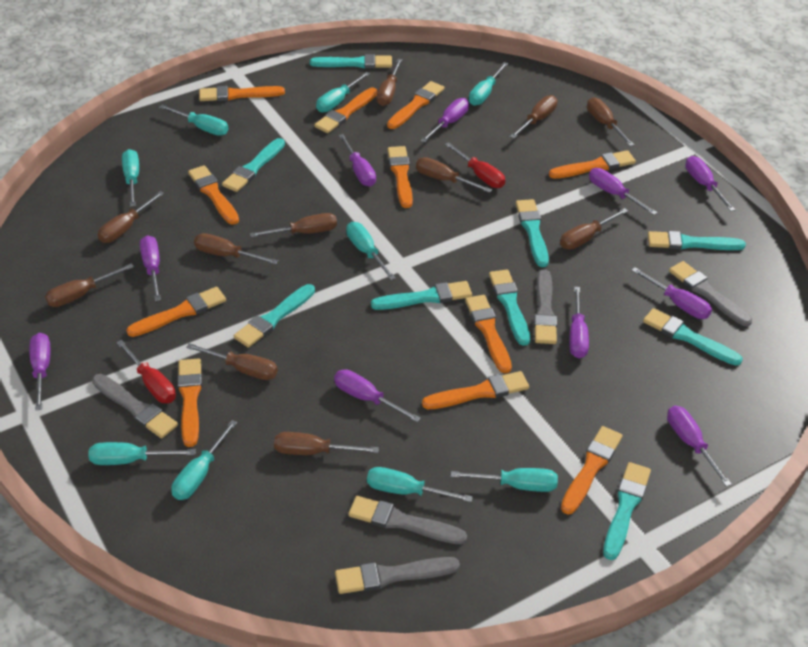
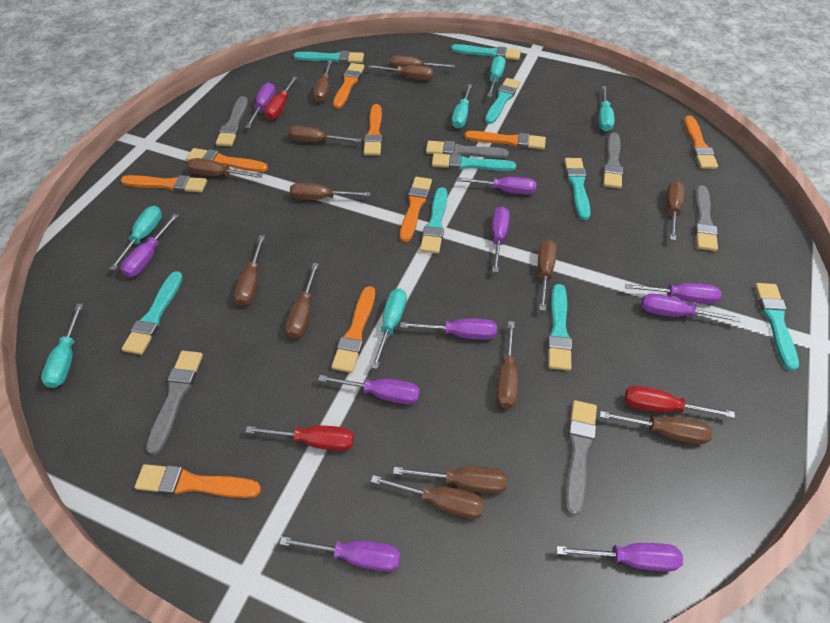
brown screwdriver: [45,263,134,307] [98,191,164,243] [186,343,278,380] [194,233,278,265] [250,213,337,237] [274,432,379,455] [377,59,402,106] [416,157,492,193] [510,95,557,139] [560,208,628,250] [587,97,634,146] = 11 -> [187,158,263,178] [234,235,265,306] [285,263,319,339] [288,126,362,142] [290,183,371,200] [313,60,332,102] [368,65,434,80] [371,475,484,519] [390,55,455,69] [393,466,507,494] [496,321,518,409] [538,239,557,311] [600,411,713,444] [666,181,685,241] = 14
grey brush: [92,374,178,438] [335,557,460,594] [348,496,467,544] [534,270,557,344] [669,261,752,326] = 5 -> [146,351,203,455] [216,96,248,146] [426,141,509,158] [565,400,597,516] [603,133,623,189] [695,186,718,251] = 6
orange brush: [126,287,226,337] [178,358,202,447] [188,165,239,225] [199,86,285,101] [314,88,378,133] [387,81,444,129] [388,146,413,208] [422,371,529,409] [465,295,512,373] [549,150,636,179] [561,426,623,515] = 11 -> [121,175,207,193] [134,464,261,498] [186,148,268,172] [331,286,375,373] [333,63,365,109] [364,104,382,155] [400,177,432,242] [464,131,546,149] [684,116,718,169] = 9
red screwdriver: [116,340,176,403] [445,142,505,188] = 2 -> [245,425,354,451] [264,76,297,120] [625,386,735,418] = 3
turquoise screwdriver: [88,442,196,465] [122,149,139,207] [159,105,229,136] [171,420,237,500] [316,72,370,112] [346,222,396,280] [367,467,473,502] [451,468,558,492] [469,62,508,106] = 9 -> [41,304,83,388] [110,206,162,271] [371,289,407,369] [452,84,472,129] [487,55,506,97] [599,86,615,132] = 6

